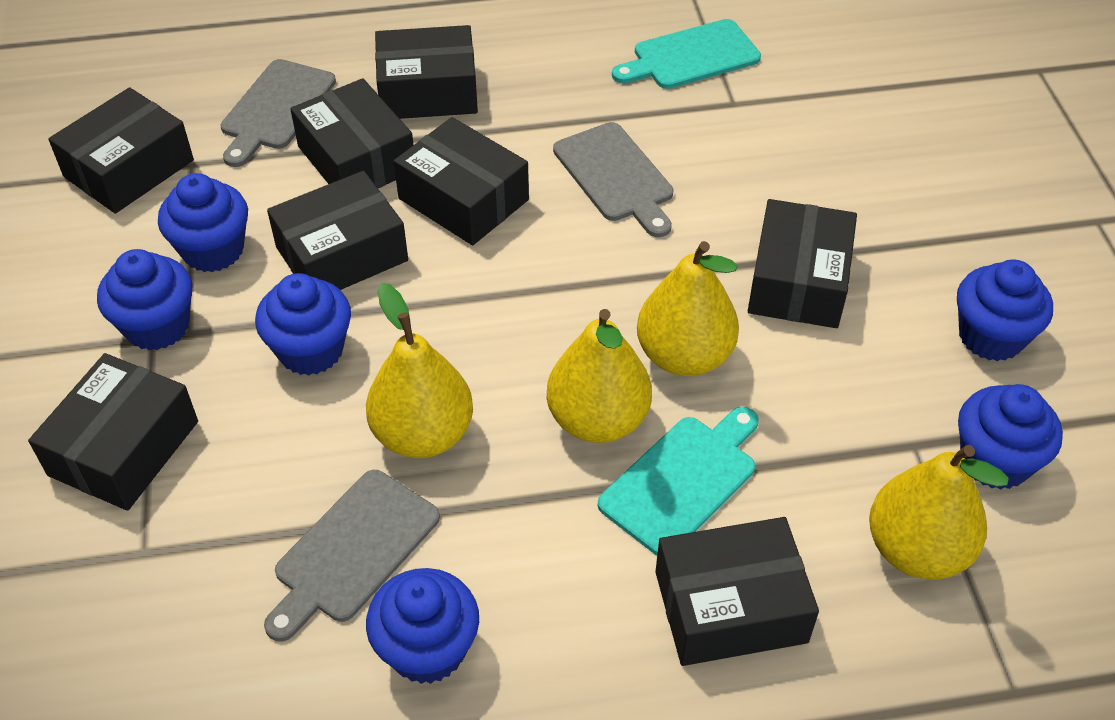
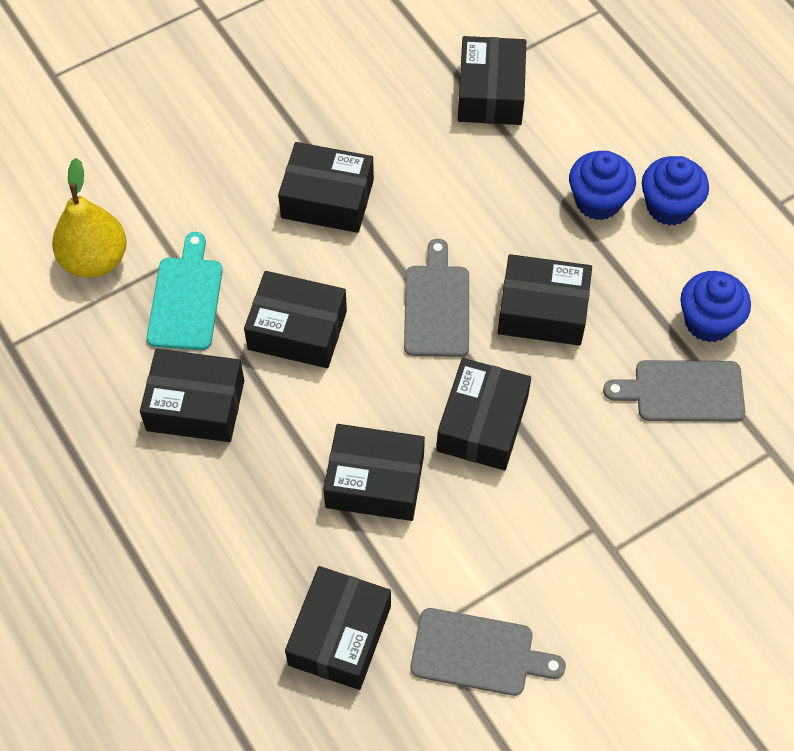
blue cupcake: [97,249,193,350] [158,173,248,272] [255,273,351,375] [366,568,479,684] [957,260,1053,361] [958,384,1063,489] = 6 -> [569,151,636,220] [642,156,709,226] [680,271,751,342] = 3
turquoise cutting board: [598,407,759,555] [612,19,761,89] = 2 -> [147,232,223,350] = 1
yellow pear: [366,283,473,458] [547,309,652,443] [637,241,739,376] [869,445,1009,579] = 4 -> [52,158,127,278] = 1

